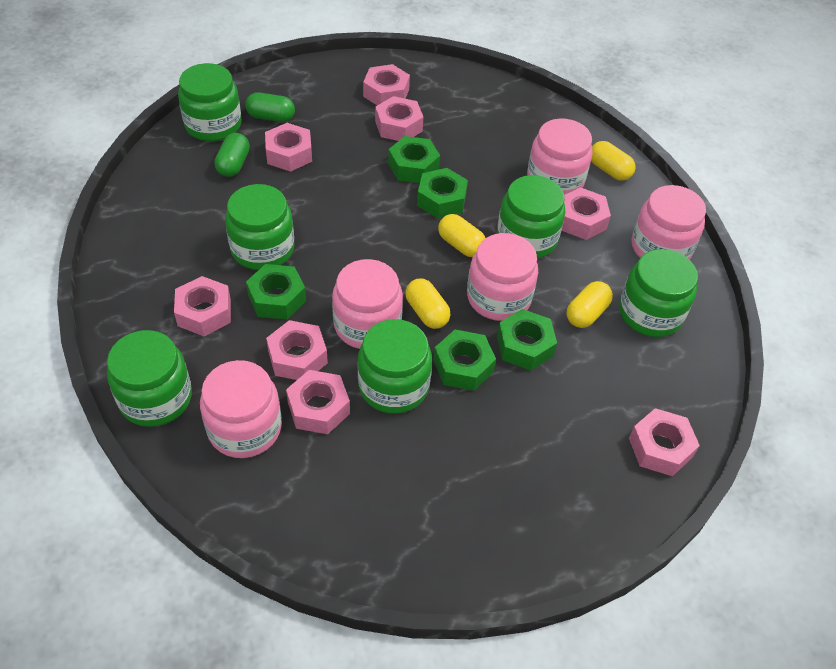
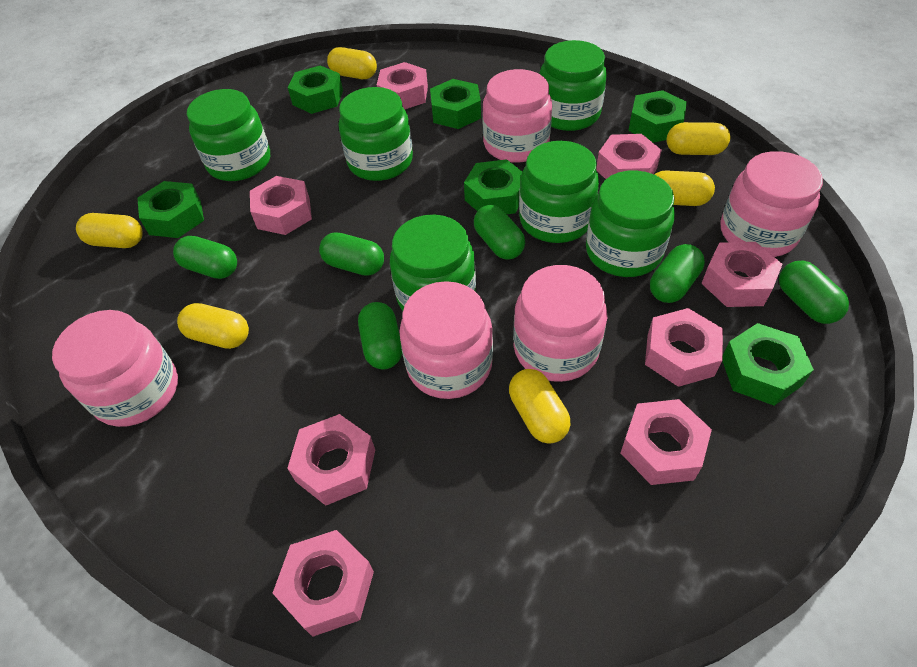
green capsule: [214,133,250,177] [245,92,295,122] = 2 -> [173,236,237,279] [319,232,384,276] [358,302,402,370] [474,205,525,260] [650,244,705,303] [779,261,849,324] = 6
green nut: [246,264,306,320] [388,136,440,183] [417,168,468,218] [433,330,496,391] [497,309,557,370] = 5 -> [137,181,204,238] [288,65,343,114] [430,79,481,129] [464,159,522,214] [628,90,687,143] [722,323,814,406] = 6
yellow capsule: [405,278,450,329] [438,214,486,257] [566,281,613,328] [591,141,636,181] = 4 -> [76,213,143,248] [177,303,249,349] [327,47,377,79] [509,369,570,444] [654,170,715,206] [667,122,730,155] = 6

